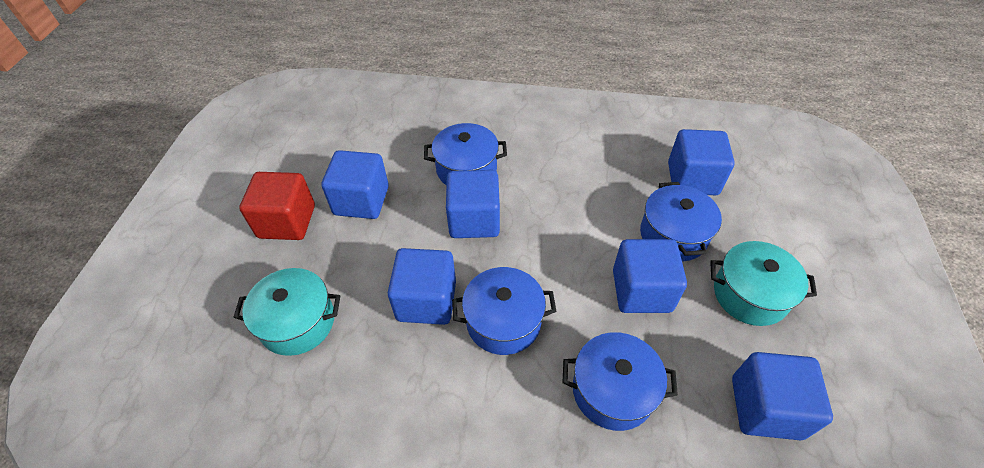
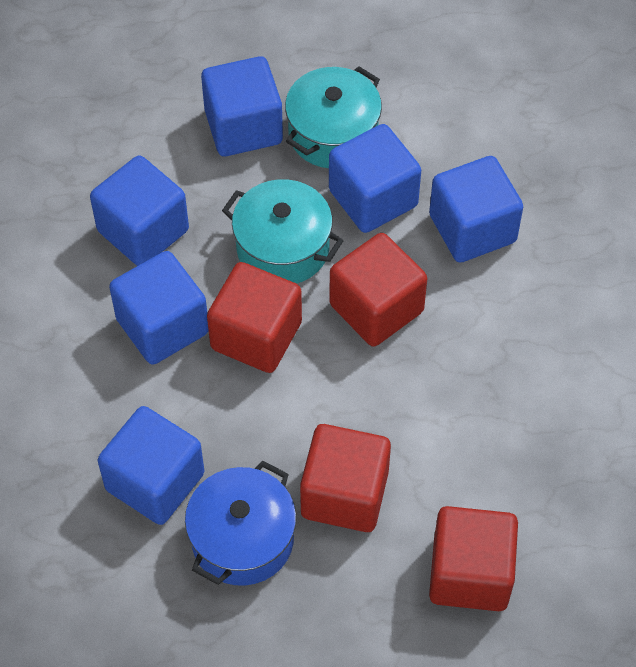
blue pot: [424,123,507,185] [452,267,556,355] [562,332,678,431] [640,182,722,262] = 4 -> [185,460,296,586] = 1
red cube: [239,172,315,240] = 1 -> [207,262,302,373] [300,424,391,532] [329,233,427,347] [429,506,518,611] = 4

